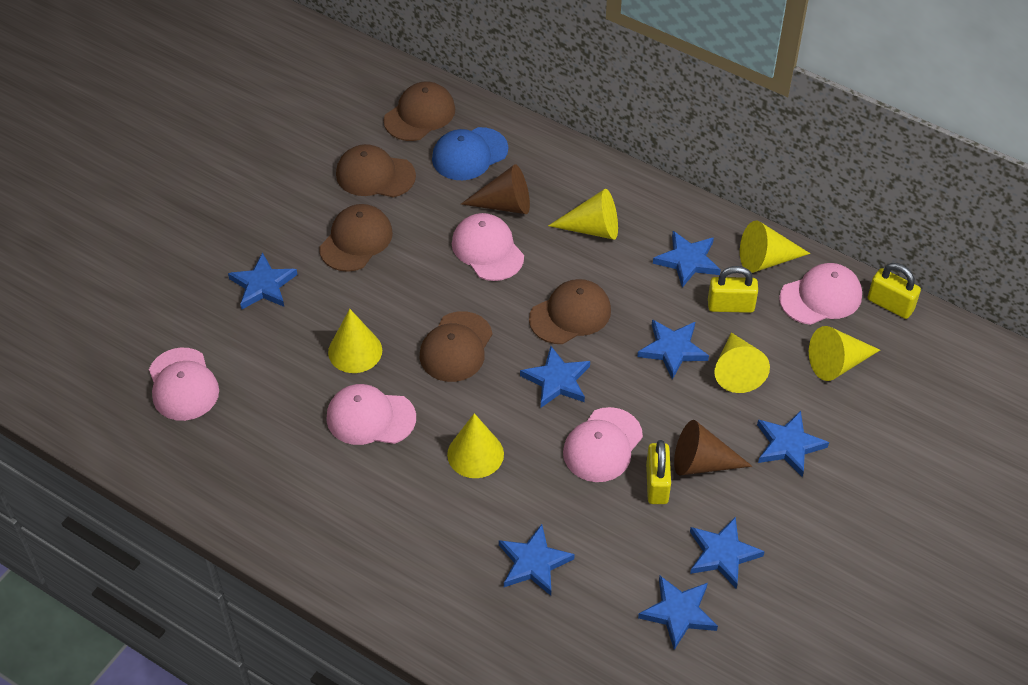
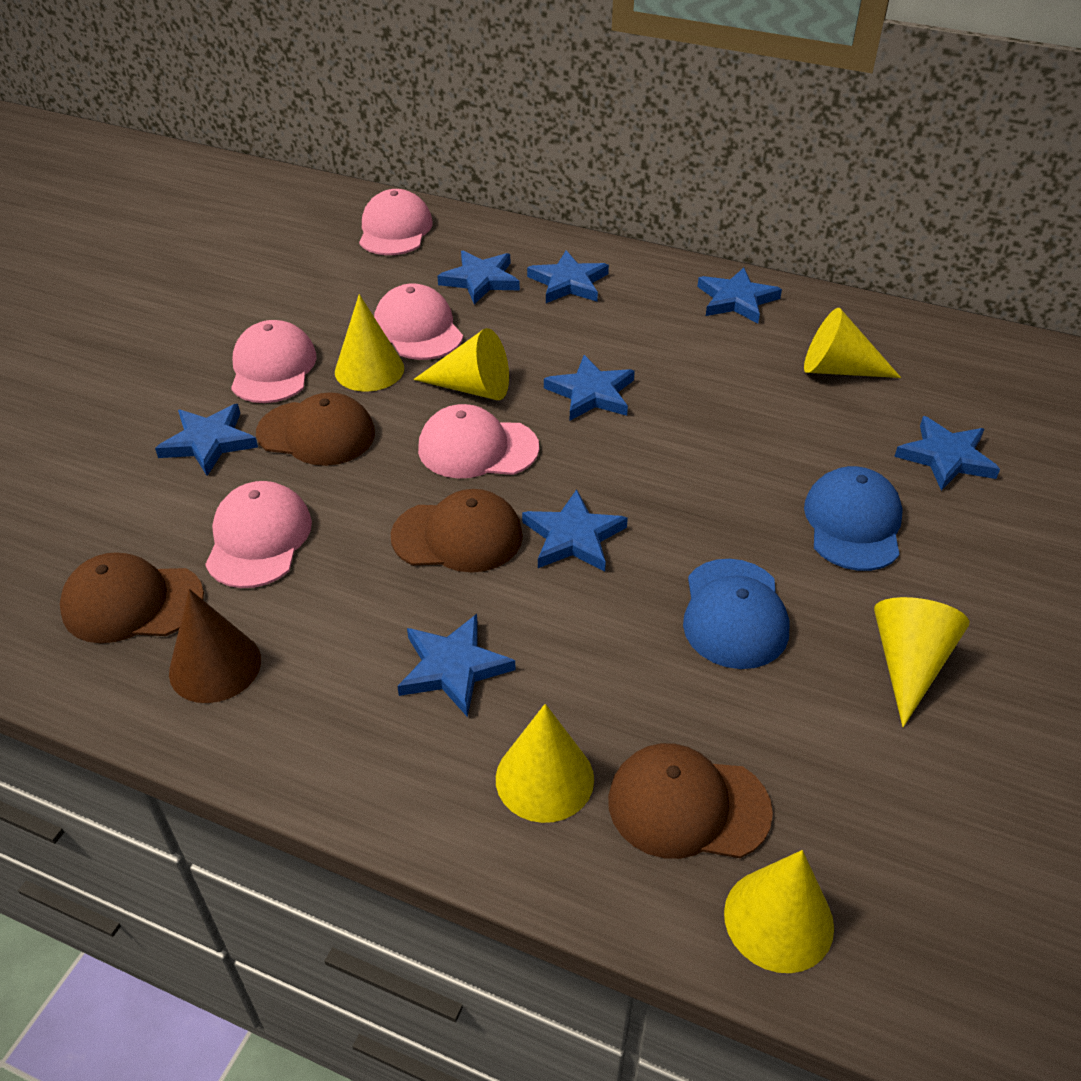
blue cap: [432,127,508,180] = 1 -> [683,559,789,669] [804,466,903,571] = 2
brown cap: [319,204,393,272] [336,144,416,197] [384,81,455,141] [420,311,493,382] [529,279,611,344] = 5 -> [60,552,204,643] [256,392,375,466] [391,489,523,572] [608,743,773,859] = 4
brown cone: [461,164,530,214] [674,420,752,476] = 2 -> [169,589,261,703] = 1
yellow padlock: [646,440,671,504] [708,266,758,313] [868,263,921,319] = 3 -> none = 0

